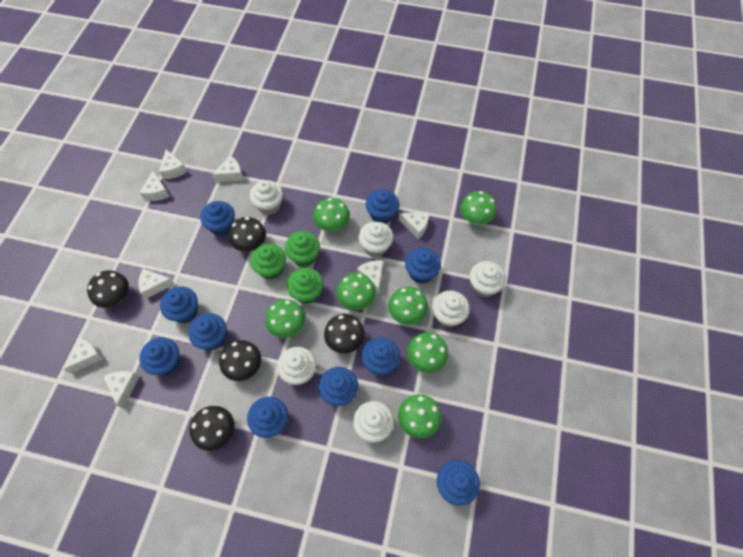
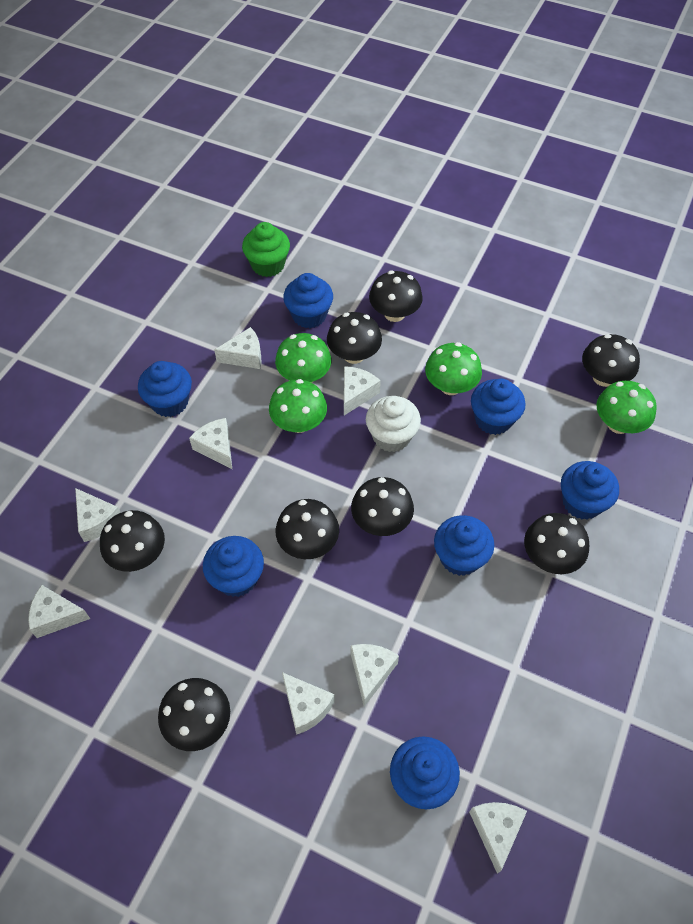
black mushroom: [87,270,129,308] [189,406,234,451] [219,340,261,381] [228,217,266,252] [324,314,365,353] = 5 -> [100,510,165,572] [158,678,230,751] [276,499,339,559] [327,312,382,364] [351,477,414,536] [369,271,423,322] [524,513,589,574] [582,334,640,387] = 8
blue cupcake: [139,337,180,375] [160,286,198,323] [188,313,227,350] [200,201,235,236] [247,397,288,438] [318,367,358,406] [361,337,400,375] [366,189,399,224] [405,248,441,284] [437,460,480,506] = 10 -> [138,361,192,417] [203,536,264,597] [283,273,333,328] [390,737,460,809] [434,515,494,576] [471,379,525,435] [561,461,619,520] = 7
green cupcake: [250,244,286,279] [285,231,320,267] [287,268,323,304] = 3 -> [242,222,290,277] = 1
green mushroom: [265,299,306,338] [313,198,350,232] [337,273,376,310] [388,287,428,325] [398,394,442,439] [407,332,448,373] [460,191,497,225] = 7 -> [269,379,327,433] [275,333,331,383] [425,342,482,395] [596,381,657,434] = 4
white cupcake: [249,180,283,215] [277,347,316,385] [353,401,394,443] [358,221,393,257] [432,291,470,327] [469,261,506,297] = 6 -> [366,396,421,452] = 1

